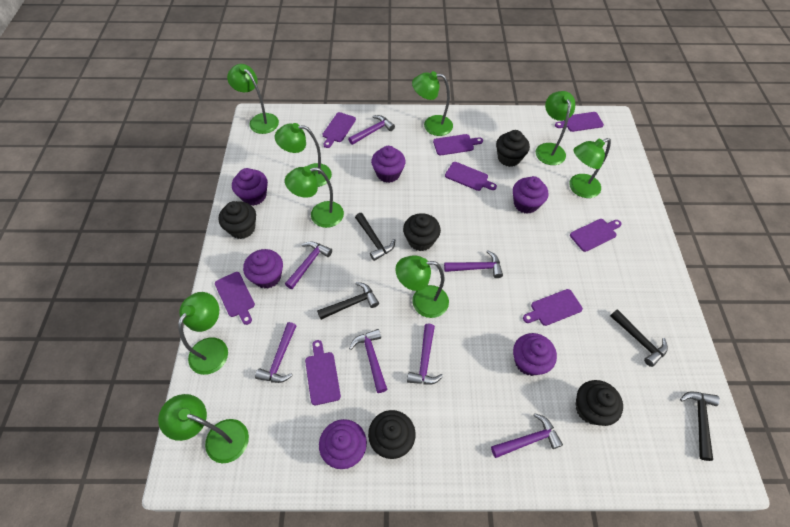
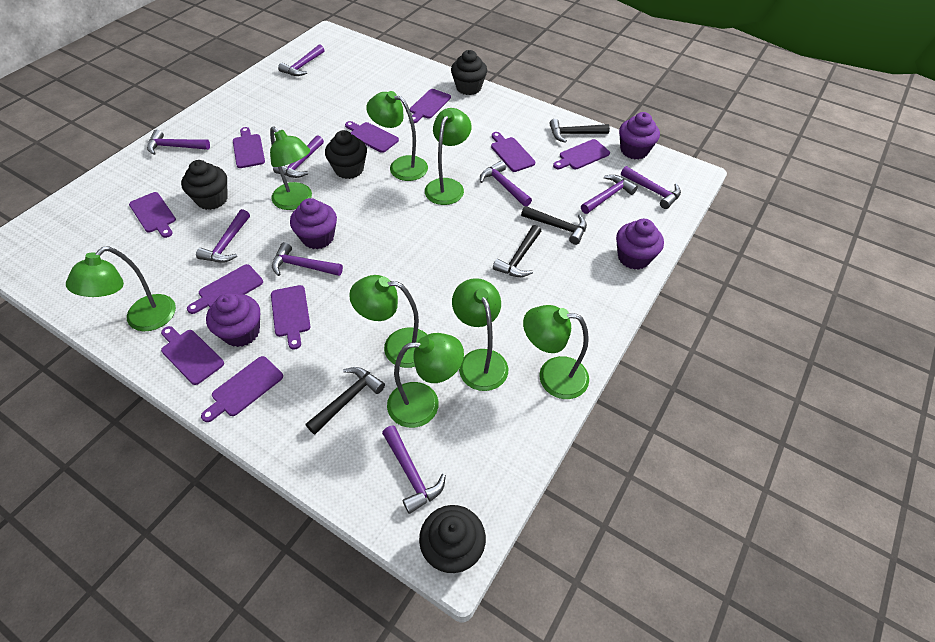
black cupcake: [218,201,256,239] [368,410,416,459] [403,213,441,251] [496,130,530,167] [576,380,623,426] = 5 -> [181,160,228,210] [325,130,367,179] [419,505,486,573] [451,50,487,95] = 4
green lamp: [158,394,249,463] [178,292,228,375] [227,64,279,134] [275,123,332,187] [285,166,344,228] [395,255,449,318] [412,71,453,136] [536,91,575,165] [569,138,611,198] = 9 -> [66,246,176,331] [270,126,312,210] [349,275,428,368] [366,91,428,181] [387,333,464,428] [425,108,471,205] [452,278,508,391] [523,305,589,399] = 8
purple cupcake: [232,168,268,206] [243,249,283,289] [319,419,367,469] [371,146,406,183] [513,176,548,214] [513,333,557,376] = 6 -> [206,293,260,347] [290,198,337,249] [616,219,664,270] [619,112,660,159] = 4
purple cutting board: [215,272,255,325] [305,340,341,405] [323,112,356,148] [433,134,483,156] [445,162,497,191] [523,289,583,326] [555,112,604,132] [570,219,621,252] = 8 -> [129,192,176,238] [161,326,224,385] [187,264,263,314] [201,356,283,422] [233,127,265,168] [271,285,311,350] [345,121,399,153] [410,89,451,123] [491,132,535,172] [553,139,610,169] = 10
purple hammer: [255,322,297,383] [285,241,332,289] [348,115,395,145] [349,329,387,393] [407,323,443,385] [444,250,503,278] [491,413,563,458] = 7 -> [147,130,210,155] [196,209,250,263] [272,242,343,276] [273,135,324,178] [278,44,324,76] [382,425,446,514] [480,161,532,206] [581,175,638,214] [621,166,681,209] = 9

